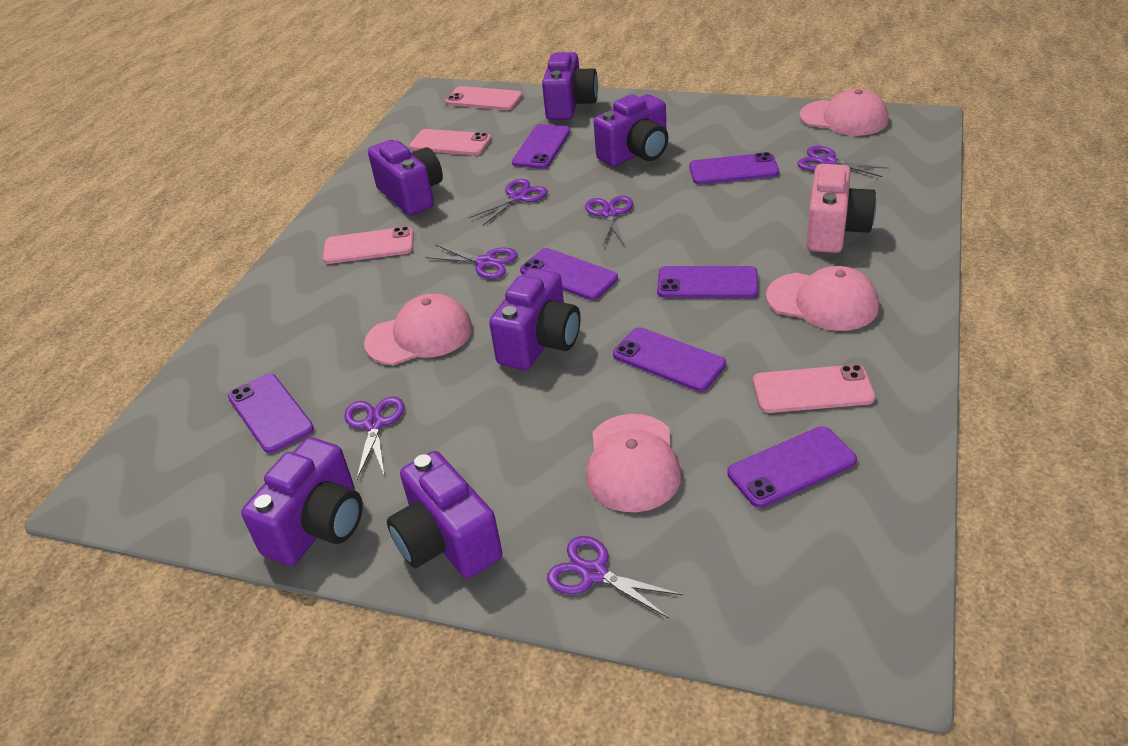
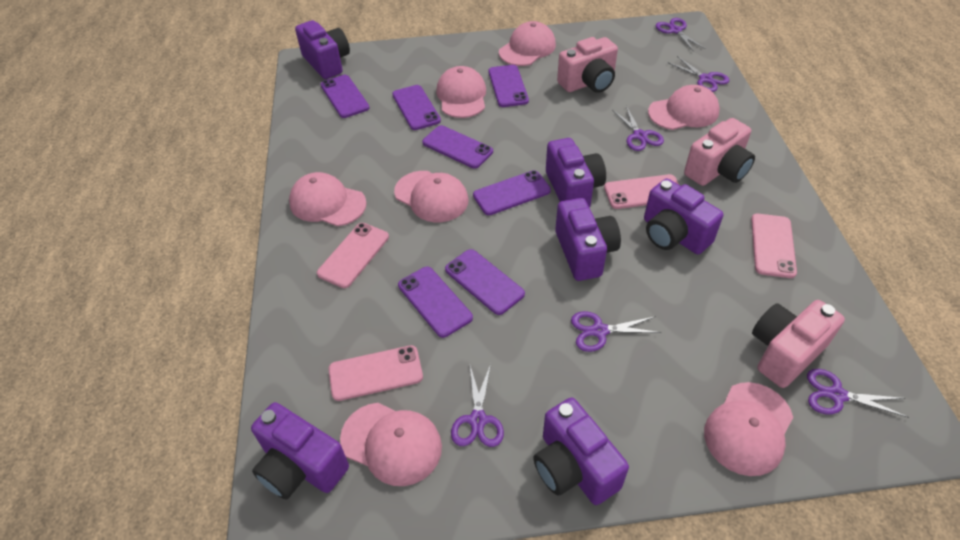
pink camera: [806,164,876,253] = 1 -> [557,37,618,93] [684,118,755,186] [752,300,845,388] = 3
pink cap: [364,294,472,365] [586,414,681,512] [766,266,879,331] [800,88,889,136] = 4 -> [289,172,367,226] [340,403,442,486] [394,171,468,222] [436,66,486,118] [499,21,556,66] [648,85,720,130] [704,382,793,476] = 7

